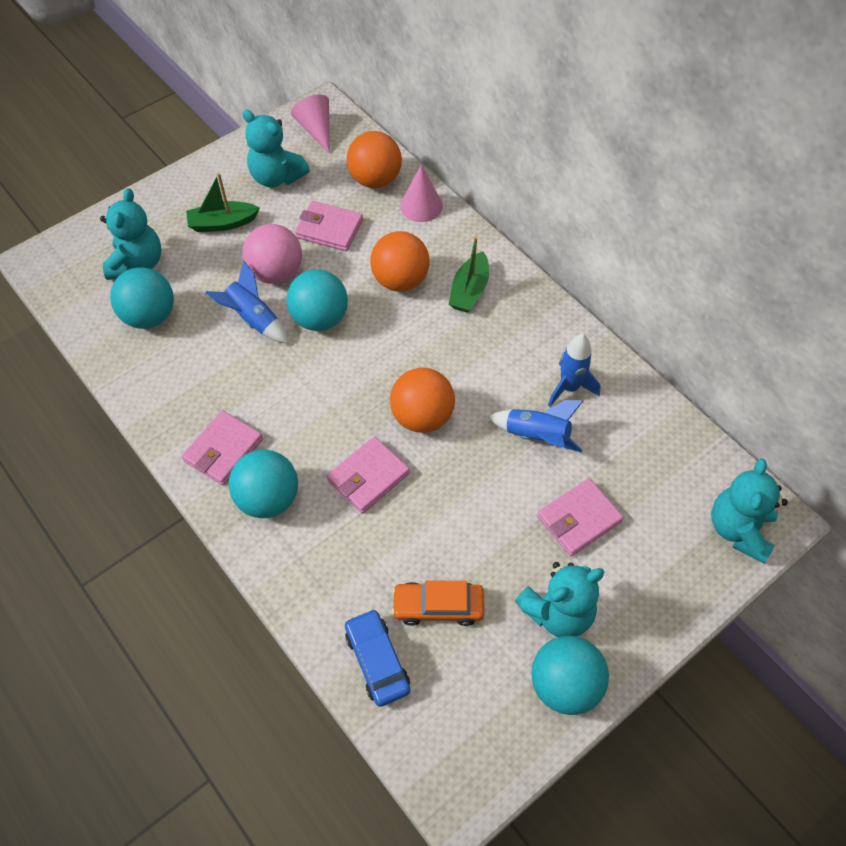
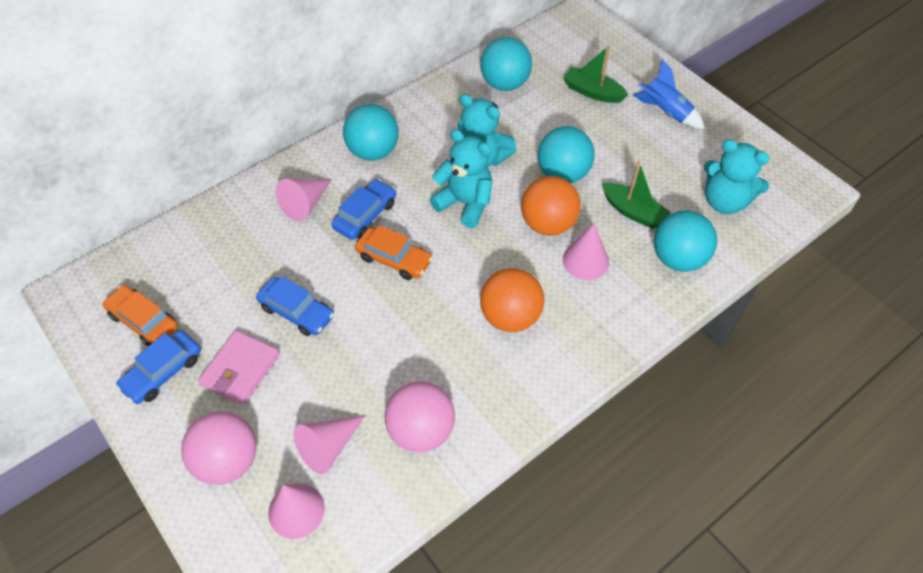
blue car: [345,609,410,707] = 1 -> [116,330,201,404] [256,276,334,336] [332,179,396,240] = 3
blue rocket: [205,261,289,344] [488,400,583,453] [548,334,601,407] = 3 -> [633,59,705,129] = 1
orange ball: [347,131,402,188] [370,231,430,292] [390,368,455,433] = 3 -> [480,268,544,332] [521,176,581,236] = 2
orange car: [392,580,484,626] = 1 -> [102,285,178,346] [355,225,433,280] = 2
pink ball: [242,224,302,284] = 1 -> [181,411,257,485] [385,381,455,452] = 2
pink cone: [291,94,330,154] [400,164,443,222] = 2 -> [268,484,325,539] [275,179,331,221] [294,416,365,474] [563,224,609,280] = 4
pink wallet: [182,410,263,485] [295,201,363,251] [327,437,410,513] [537,478,624,556] = 4 -> [198,330,280,405] = 1
turquoise teddy bear: [100,188,162,280] [242,110,310,187] [515,562,605,637] [711,458,788,563] = 4 -> [429,129,492,228] [457,94,516,167] [704,139,770,214] = 3

